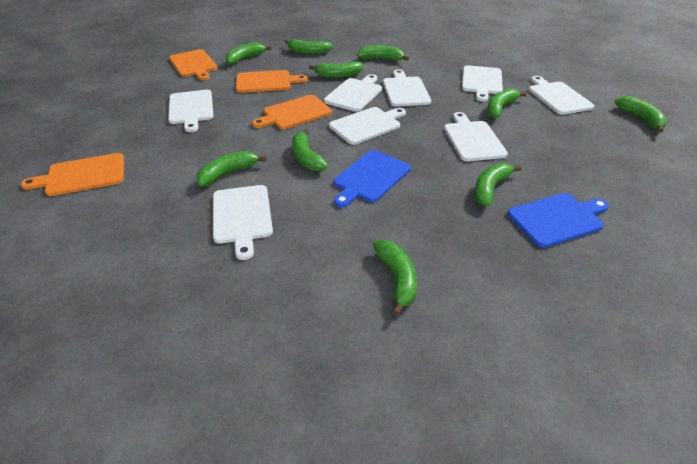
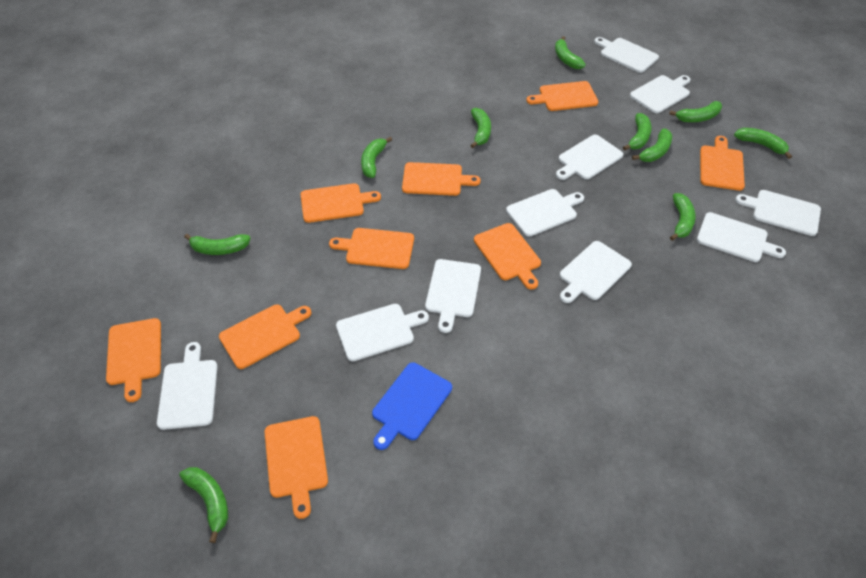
blue cutting board: [334,150,411,208] [508,193,609,248] = 2 -> [372,362,452,450] = 1
orange cutting board: [21,153,124,196] [169,49,217,80] [236,70,308,93] [252,95,332,129] = 4 -> [106,318,161,402] [219,304,311,369] [265,416,328,519] [300,183,381,223] [329,228,414,269] [402,162,481,196] [474,223,541,290] [526,81,598,111] [700,136,745,191] = 9
white cutting board: [168,90,214,132] [213,185,273,260] [324,74,382,112] [329,107,406,145] [383,70,431,107] [444,112,508,161] [462,65,503,102] [529,76,594,115] = 8 -> [157,342,218,430] [336,304,429,361] [425,259,481,333] [506,189,584,237] [556,135,623,180] [560,241,632,303] [594,37,659,73] [630,75,690,113] [697,212,786,262] [736,190,821,236] = 10

